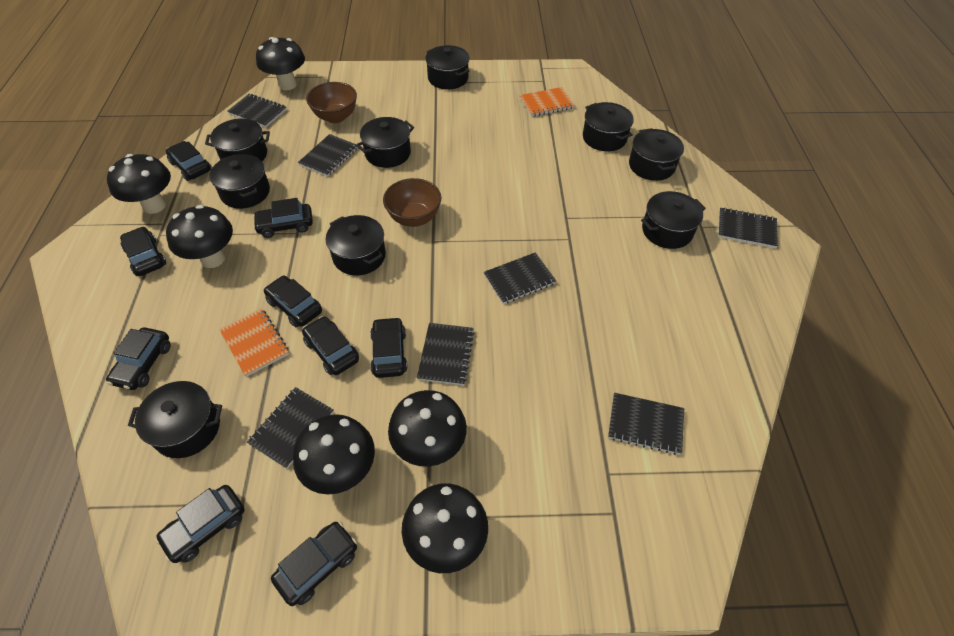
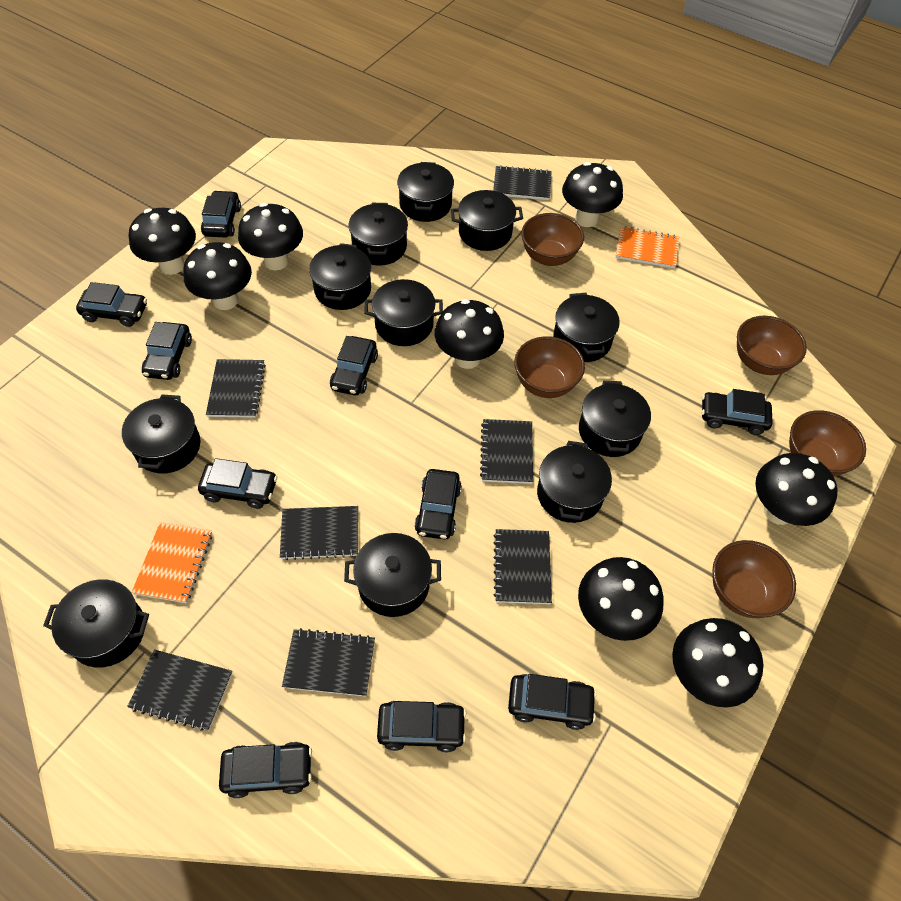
black car: [106,327,171,390] [120,226,166,276] [155,485,245,563] [166,141,211,181] [253,198,313,238] [264,276,322,328] [271,521,357,606] [302,316,359,375] [370,317,407,378] = 9 -> [76,282,147,327] [142,322,192,380] [198,458,277,509] [201,190,241,238] [219,742,312,798] [330,336,378,395] [377,701,466,752] [415,469,462,540] [508,674,597,730] [702,389,773,435] = 10
black mushroom: [107,154,171,214] [166,205,233,268] [256,37,305,90] [293,414,375,495] [388,390,467,467] [402,483,488,573] = 6 -> [129,208,196,275] [183,242,252,310] [238,203,303,270] [435,299,504,369] [562,162,623,227] [578,557,664,641] [672,618,763,708] [755,453,838,526] = 8
black pot: [128,381,222,458] [205,118,270,161] [210,154,270,209] [326,215,386,275] [356,117,414,168] [425,45,470,89] [583,102,634,151] [629,128,684,181] [641,191,706,249] = 9 -> [43,579,149,668] [122,394,200,474] [309,243,371,310] [344,533,441,617] [348,203,408,266] [364,279,443,346] [397,162,454,222] [451,190,523,251] [537,441,612,523] [553,293,620,362] [579,381,651,457] = 11
brown bowl: [306,82,357,123] [383,178,442,227] = 2 -> [514,336,585,398] [521,213,584,266] [712,540,796,618] [737,316,807,375] [789,410,866,477] = 5

